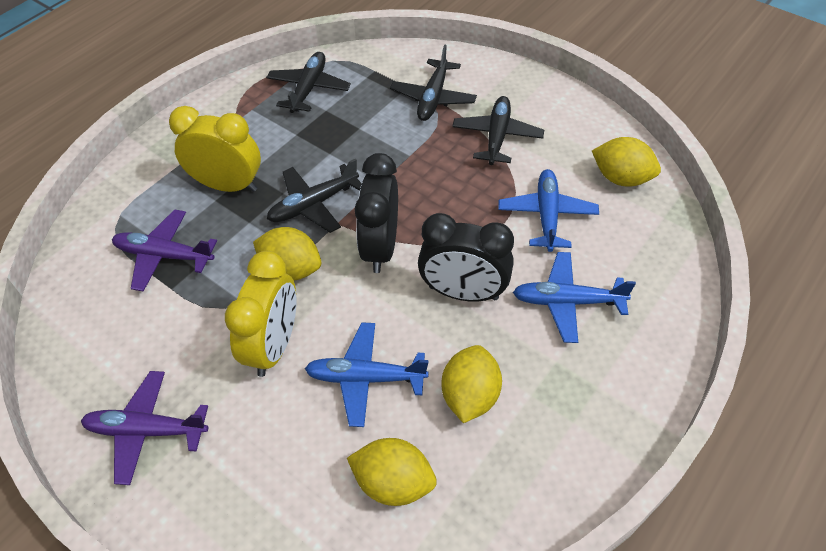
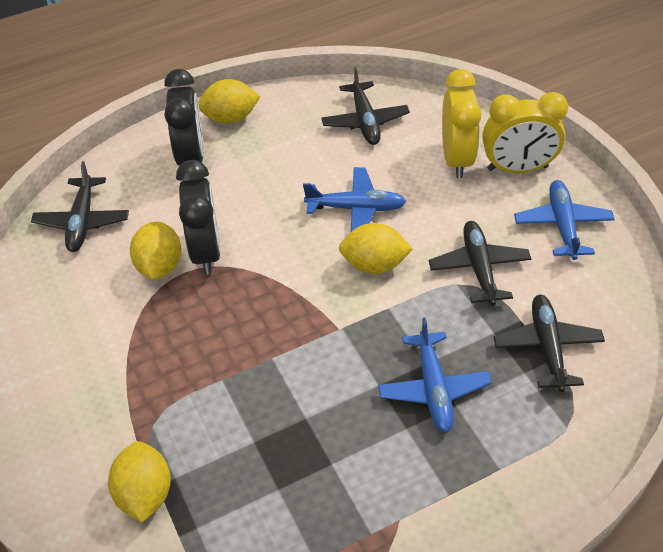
purple plane: [81,371,208,485] [112,209,217,291] = 2 -> none = 0

